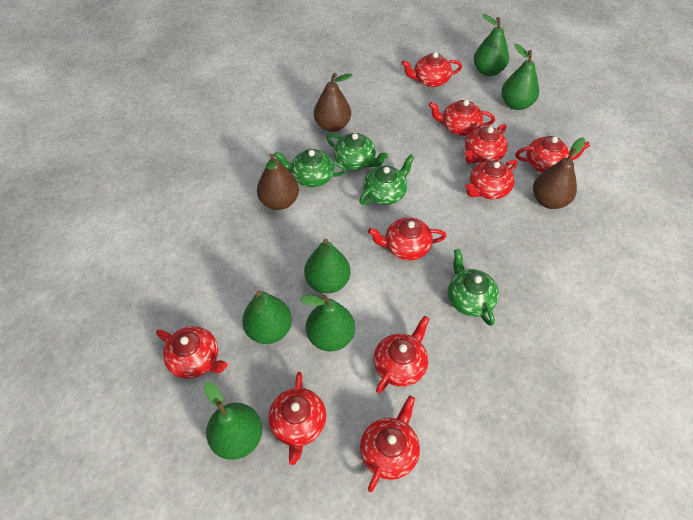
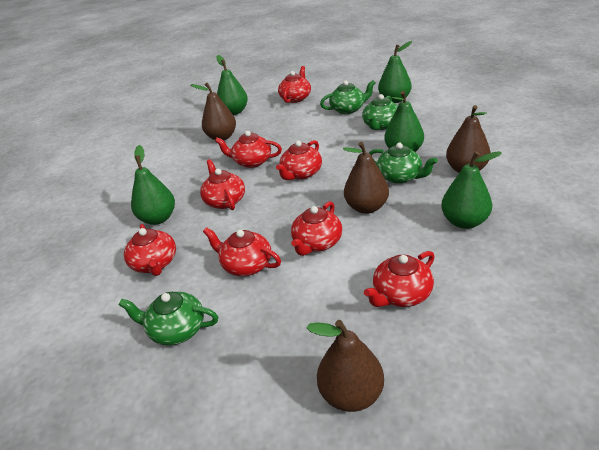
brown pear: [257,153,299,210] [314,73,352,132] [533,137,585,209] = 3 -> [191,83,236,141] [306,320,384,412] [343,142,389,214] [446,105,491,173] = 4
green pear: [204,382,262,460] [242,290,292,344] [300,294,355,351] [304,238,350,293] [474,14,509,76] [501,44,539,110] = 6 -> [131,145,175,225] [217,55,248,115] [378,41,412,103] [384,91,424,152] [441,151,502,229] = 5
red teapot: [156,326,227,379] [268,372,326,465] [360,395,420,492] [368,217,446,260] [374,316,429,393] [401,52,462,87] [429,100,495,136] [465,124,507,164] [465,160,517,199] [515,136,590,172] = 10 -> [124,224,176,276] [200,159,245,210] [203,227,281,276] [215,131,282,168] [276,140,322,180] [278,66,311,103] [291,201,342,256] [364,251,434,307] = 8

